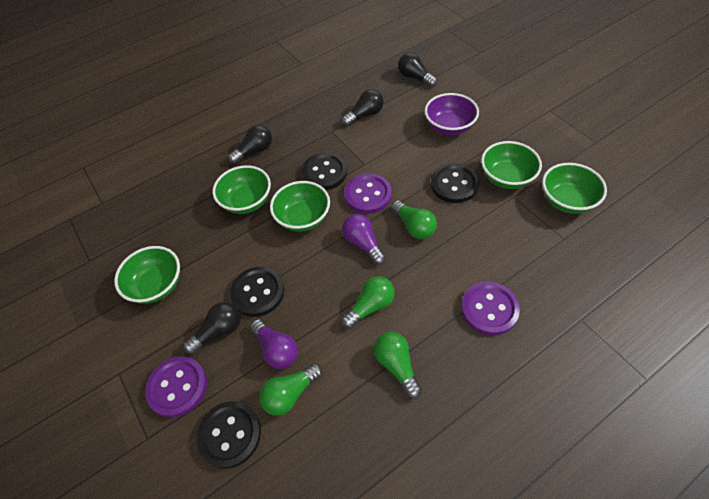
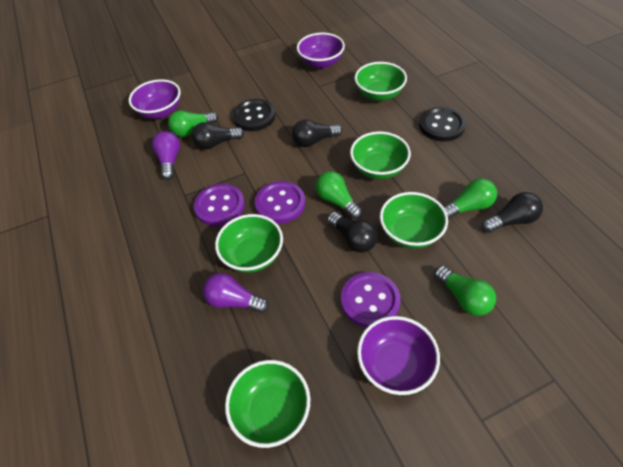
black button: [196,401,261,469] [230,267,284,317] [301,153,347,190] [431,163,479,203] = 4 -> [232,99,276,131] [419,107,466,141] = 2
purple bowl: [425,93,479,135] = 1 -> [129,79,181,119] [297,33,345,69] [357,316,440,395] = 3

